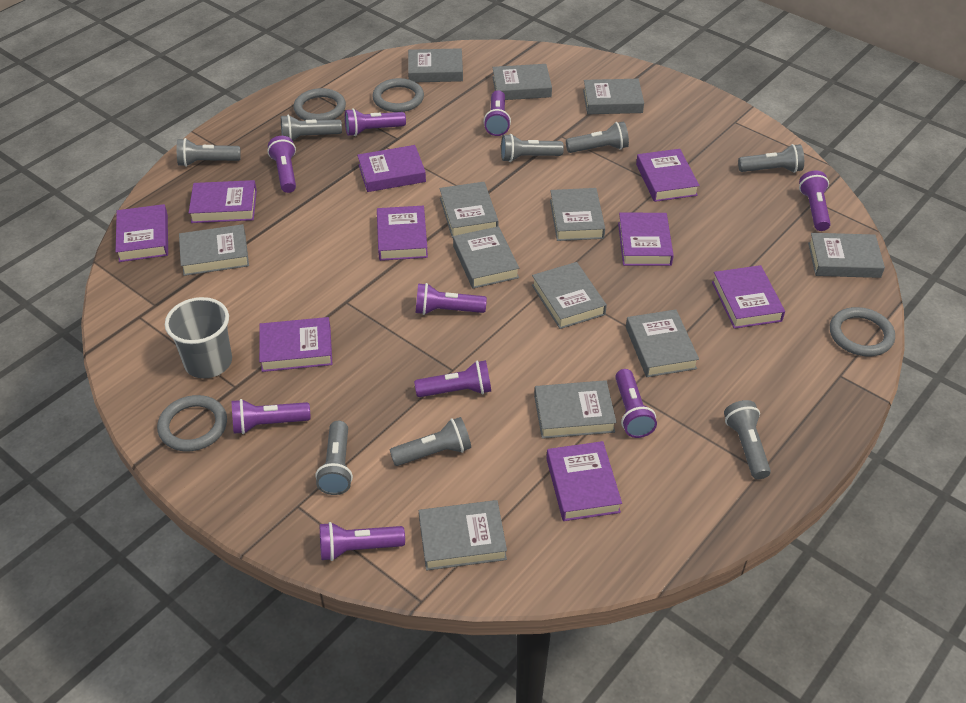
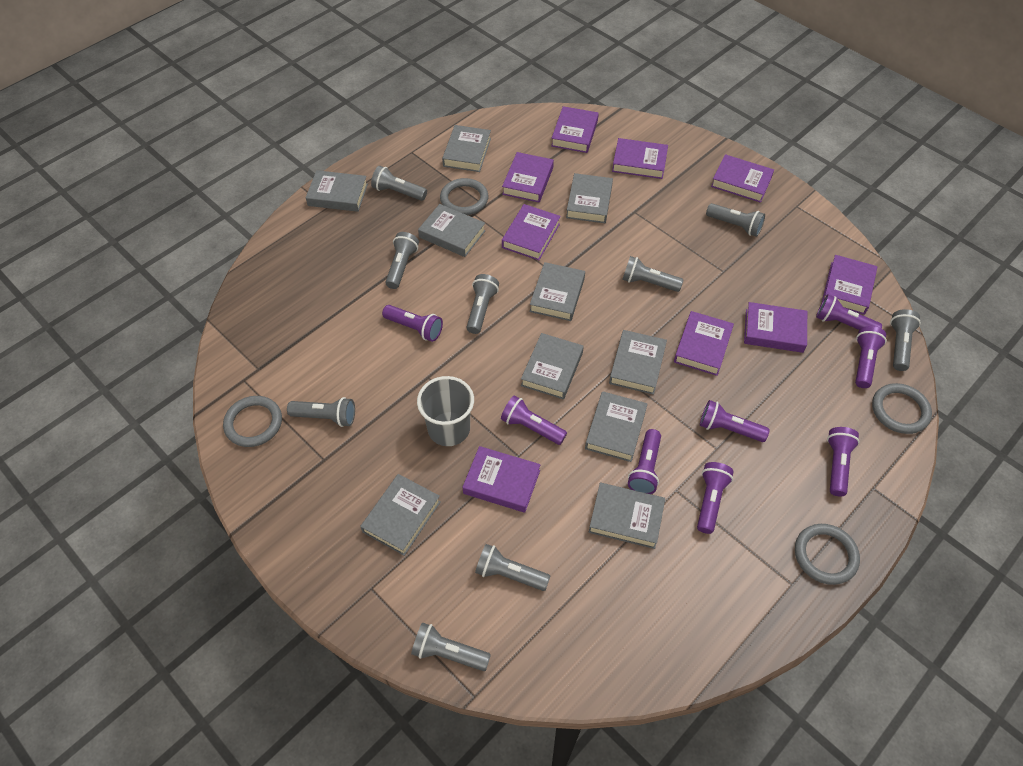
grey book: [179,224,249,276] [408,48,463,82] [419,500,507,570] [439,182,498,238] [453,226,519,289] [492,64,552,100] [532,262,607,329] [534,380,617,439] [550,188,605,241] [583,79,644,114] [626,309,699,377] [808,233,885,278] = 12 -> [306,170,368,212] [360,474,440,556] [418,204,486,257] [442,125,491,172] [521,333,584,399] [529,262,585,321] [566,173,613,223] [585,391,648,462] [589,483,665,549] [609,330,667,395] = 10
grey flashlight: [177,138,241,167] [281,115,342,141] [315,421,353,495] [390,417,471,466] [501,134,564,162] [566,122,629,153] [724,400,771,479] [738,144,804,173] = 8 -> [287,397,355,427] [371,166,427,201] [385,232,419,289] [411,622,491,671] [467,274,499,334] [475,544,550,591] [622,256,683,292] [706,203,765,237] [890,309,921,371] = 9
purple flashlight: [232,399,311,434] [268,136,296,193] [320,522,405,561] [345,108,406,136] [414,360,491,397] [415,283,487,315] [484,90,511,136] [615,369,657,438] [799,171,831,231] = 9 -> [382,305,443,342] [501,396,567,445] [628,429,661,494] [697,462,734,534] [700,400,770,442] [816,294,882,330] [827,427,860,497] [855,326,887,388] = 8

